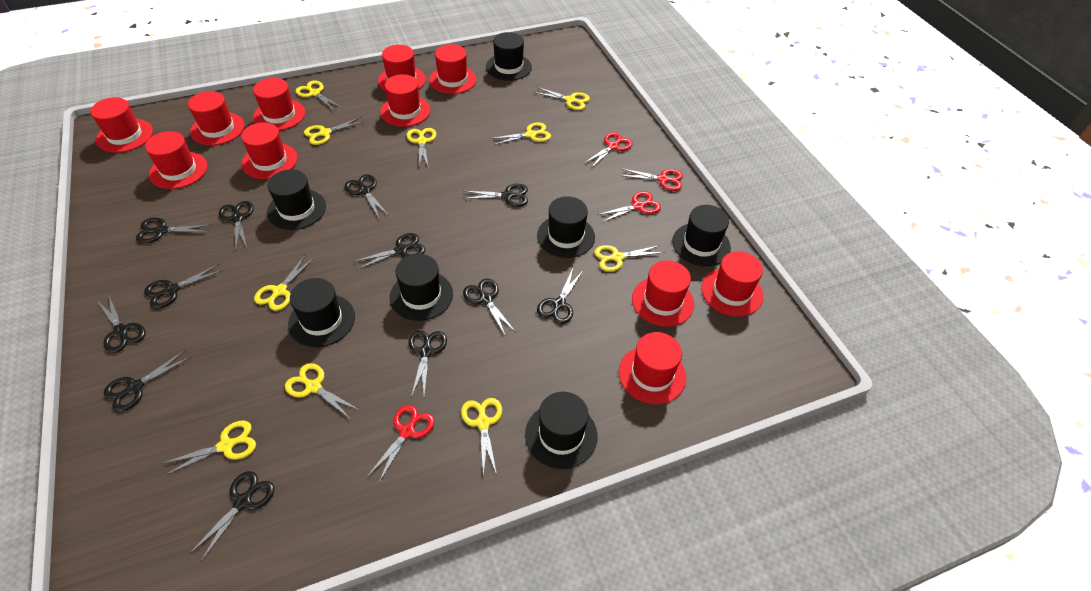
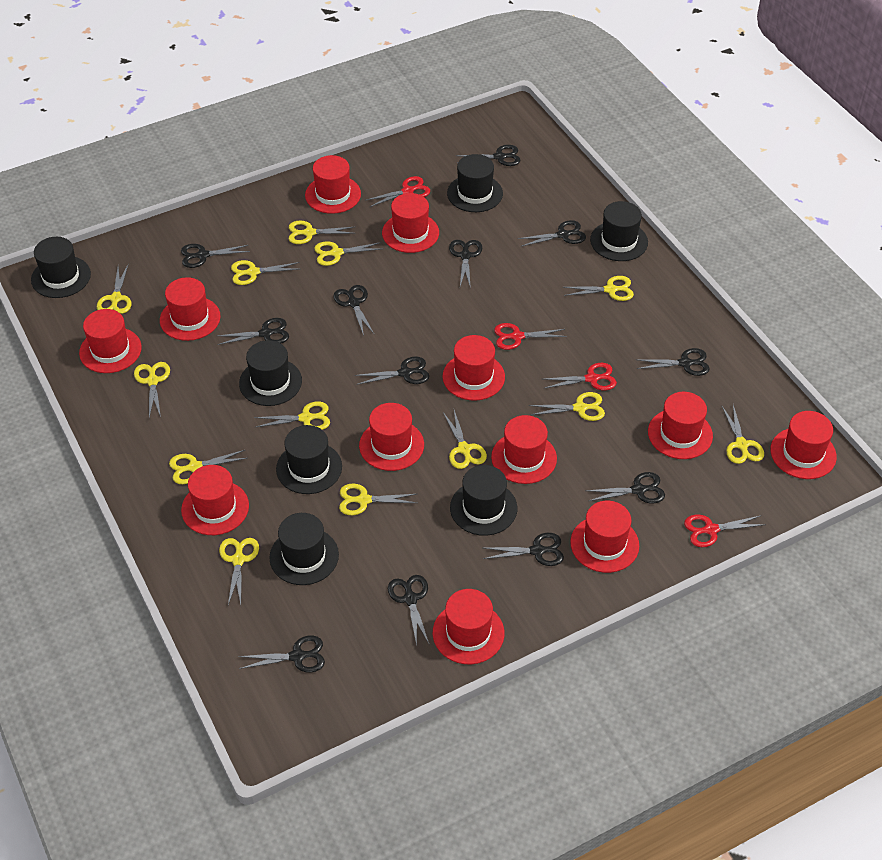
red hat: [90,97,153,153] [145,131,208,189] [188,91,245,145] [241,122,298,179] [253,78,305,131] [378,45,426,91] [380,74,431,127] [429,44,477,94] [619,332,686,404] [632,260,694,327] [701,251,763,317] = 11 -> [79,309,142,373] [160,277,220,341] [181,465,249,535] [305,155,361,214] [359,403,424,471] [382,193,439,253] [433,589,504,664] [443,335,505,401] [491,415,557,484] [570,501,639,573] [648,392,713,459] [770,411,837,479] = 12
yellow scissors: [161,421,256,476] [254,254,315,311] [285,363,359,419] [296,81,342,110] [304,117,365,145] [407,128,436,166] [461,398,502,476] [490,122,551,145] [533,87,590,110] [594,245,664,272] = 10 -> [97,263,132,314] [134,362,170,418] [169,450,248,484] [219,538,259,605] [231,260,300,285] [254,401,330,430] [289,221,356,244] [314,241,382,266] [339,484,417,515] [443,410,487,469] [529,392,605,421] [563,276,634,301] [722,405,764,464] = 13

